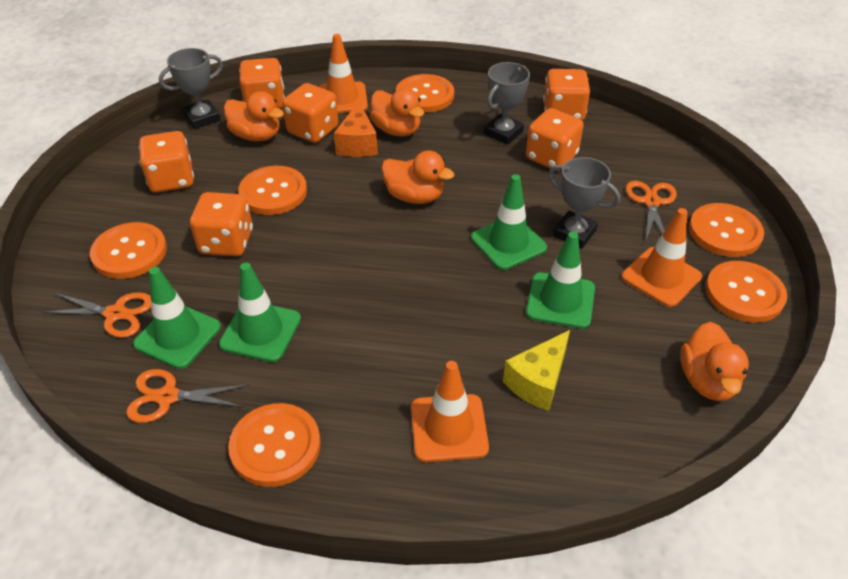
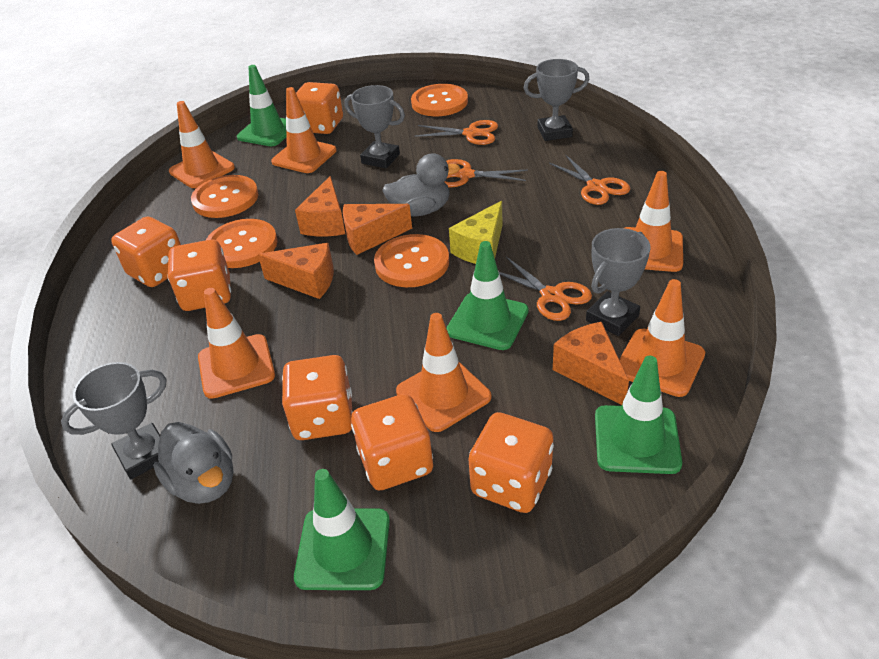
grey duck: none = 0 -> [153,422,233,504] [382,153,460,216] = 2
grey trophy: [159,48,223,129] [484,62,530,145] [548,157,620,249] = 3 -> [61,362,167,479] [344,85,405,168] [524,59,590,141] [586,228,651,336] = 4
orange button: [90,222,167,279] [228,403,321,487] [238,166,307,215] [396,74,454,113] [689,203,764,257] [705,261,787,323] = 6 -> [191,175,259,218] [206,219,278,268] [374,234,449,287] [411,84,468,116] = 4
orange cheese: [334,101,378,157] = 1 -> [258,243,334,299] [295,176,345,236] [343,204,412,255] [553,322,629,405] = 4
orange duck: [224,91,284,141] [370,87,424,137] [381,150,454,204] [680,322,749,401] = 4 -> none = 0
orange scissors: [42,292,151,338] [126,369,249,423] [625,181,677,243] = 3 -> [415,120,498,145] [444,159,528,187] [499,257,592,321] [549,155,630,205] = 4
orange traffic cone: [318,34,368,113] [411,361,489,462] [622,208,702,307] = 3 -> [169,101,235,188] [198,288,275,399] [271,87,337,173] [396,313,491,432] [619,279,705,397] [625,171,683,272] = 6

